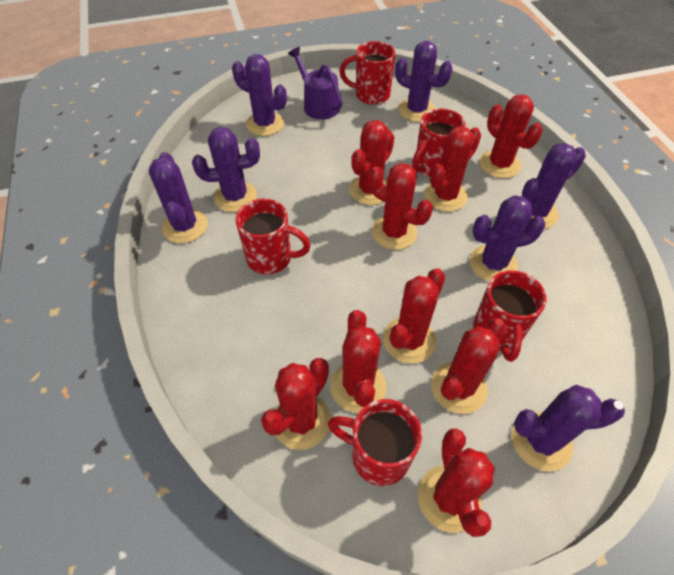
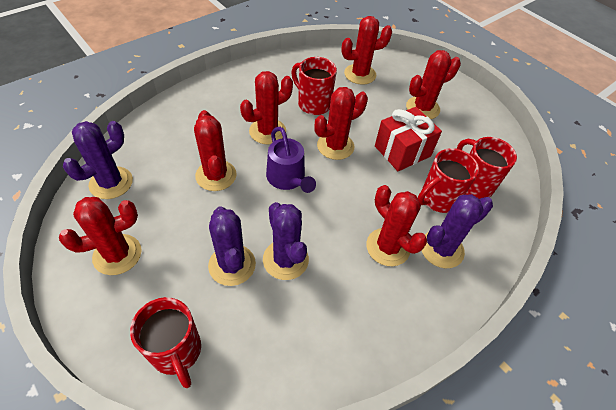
purple cactus: [149,152,208,243] [192,127,260,212] [232,54,287,136] [395,41,453,122] [470,195,545,282] [512,385,625,472] [522,143,586,229] = 7 -> [63,121,133,199] [208,206,256,286] [263,202,309,280] [422,194,493,268] = 4
red cactus: [261,358,330,450] [330,310,386,413] [349,120,394,205] [368,163,433,250] [383,268,445,364] [418,428,495,537] [425,126,481,212] [431,318,506,414] [480,95,543,178] = 9 -> [59,197,142,275] [194,110,237,191] [240,71,293,145] [314,87,368,160] [341,16,392,85] [366,185,427,266] [406,50,461,119] = 7
red gift: none = 0 -> [375,107,442,171] = 1
red mug: [236,198,311,274] [328,399,422,486] [340,41,395,105] [412,108,466,177] [473,270,547,362] = 5 -> [130,297,201,388] [291,57,337,115] [418,148,479,213] [457,137,517,199] = 4

